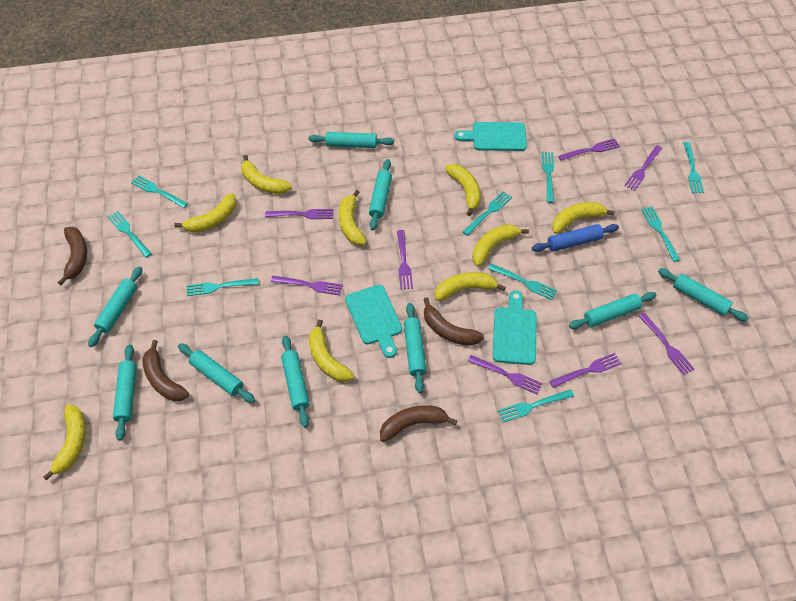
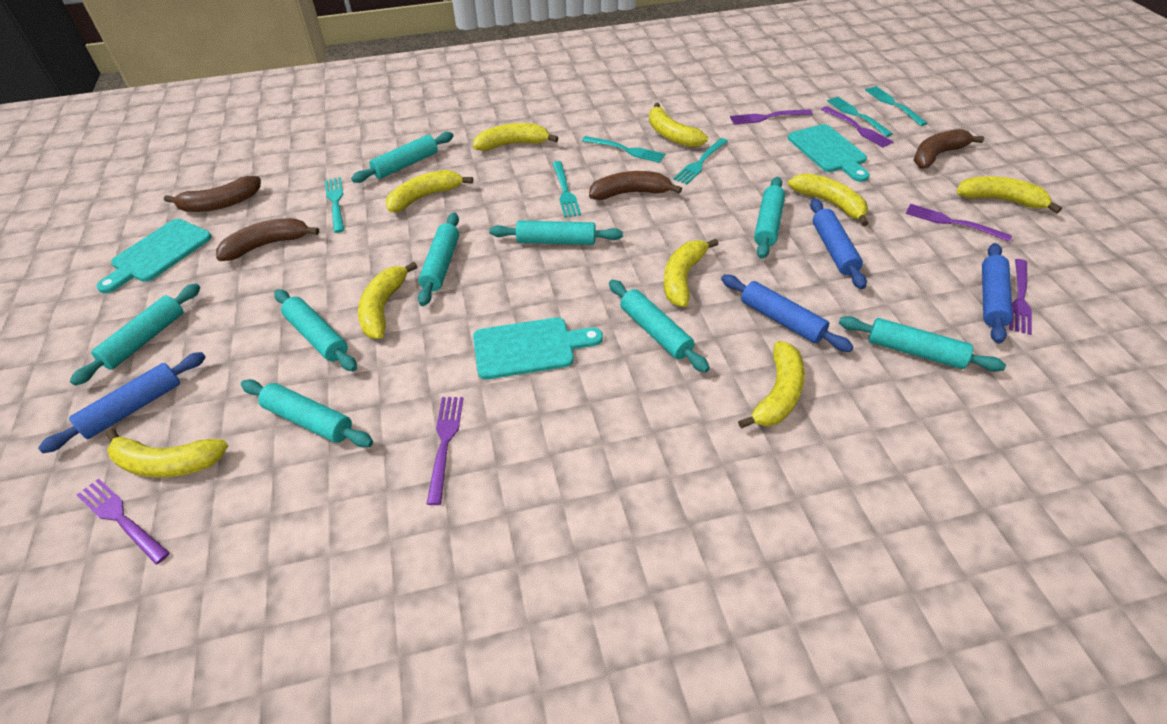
blue rolling pin: [532,224,619,252] = 1 -> [38,352,206,453] [721,275,853,352] [810,199,867,289] [982,243,1013,344] = 4
purple fork: [265,209,333,219] [271,276,343,296] [397,230,413,289] [468,355,542,395] [550,353,622,388] [558,138,620,161] [624,145,662,191] [639,313,694,375] = 8 -> [77,478,170,565] [427,397,464,505] [730,109,813,125] [821,106,893,148] [905,204,1012,242] [1009,259,1032,335] = 6
turquoise fork: [108,211,152,258] [131,175,188,208] [187,278,259,296] [463,191,512,236] [488,264,557,300] [498,389,574,423] [542,152,554,203] [641,206,680,262] [683,142,704,193] = 9 -> [325,177,344,233] [552,161,581,217] [582,136,665,163] [673,138,728,184] [827,97,893,137] [865,86,928,126] = 6

